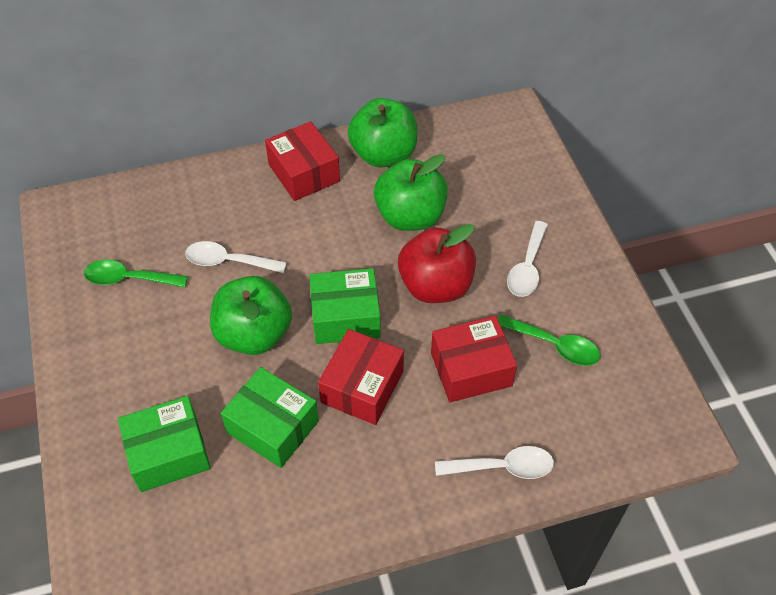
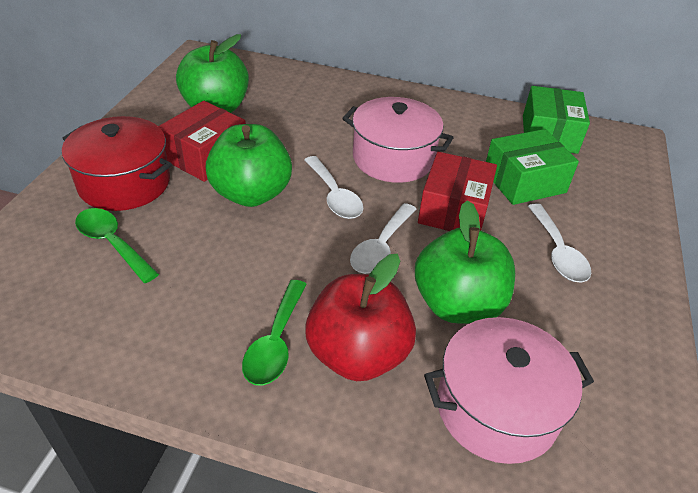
green box: [118,396,211,492] [221,367,319,468] [309,268,381,344] = 3 -> [486,129,579,205] [523,86,590,154] = 2
pink pot: none = 0 -> [342,97,454,183] [424,317,594,464] = 2
red box: [265,121,340,201] [318,329,404,425] [431,316,517,402] = 3 -> [158,101,246,182] [418,152,497,231] = 2
red pot: none = 0 -> [62,116,172,211] = 1

